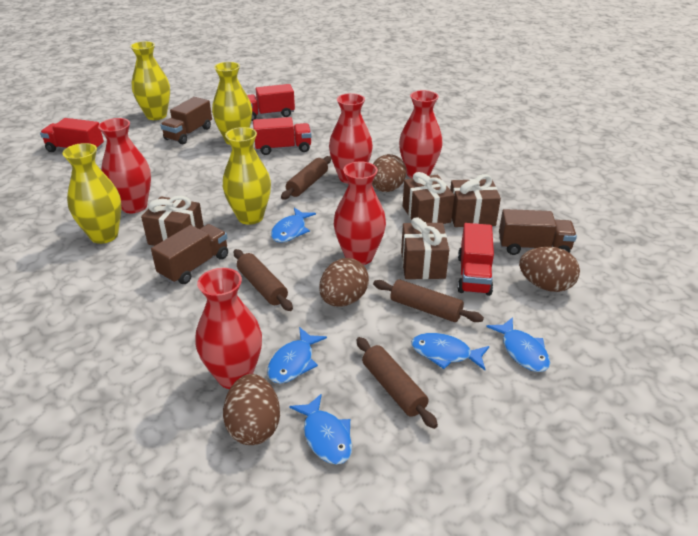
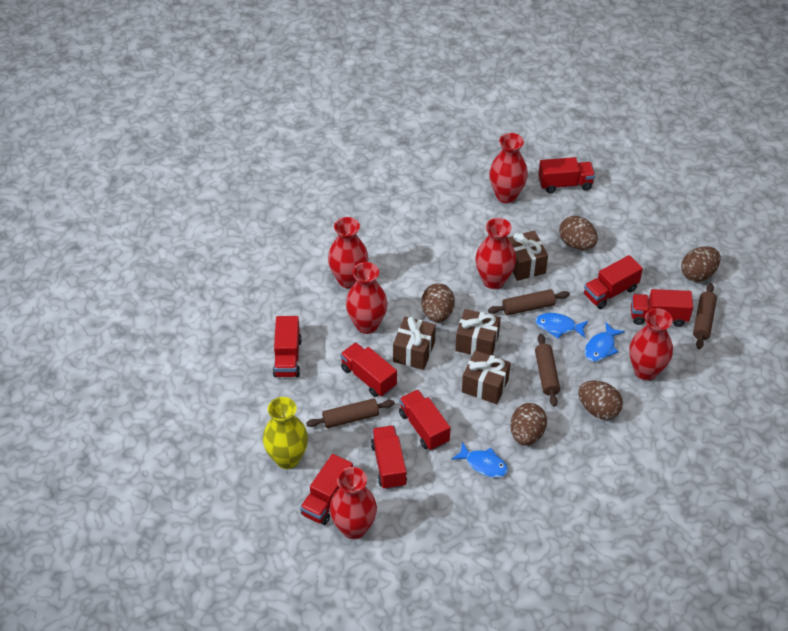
blue fish: [267,327,327,384] [271,208,316,243] [289,394,352,465] [411,333,489,370] [486,317,550,372] = 5 -> [451,442,508,478] [535,313,588,339] [585,322,625,362] = 3
brown egg: [223,374,280,445] [319,258,369,307] [372,154,406,192] [519,247,580,292] = 4 -> [421,283,455,323] [510,403,547,446] [559,216,598,250] [579,380,623,420] [681,246,721,282] = 5
brown truck: [151,224,228,284] [160,97,212,144] [499,209,577,255] = 3 -> none = 0
red truck: [40,118,104,152] [247,84,295,121] [253,117,312,155] [458,223,494,296] = 4 -> [273,316,302,377] [300,454,353,525] [340,342,397,397] [370,425,407,490] [399,390,450,451] [538,157,595,193] [584,255,643,309] [631,289,693,327] = 8
red vase: [98,118,151,213] [196,268,262,389] [329,93,373,184] [334,162,386,265] [399,90,443,178] = 5 -> [328,217,369,288] [330,467,377,539] [346,262,388,334] [475,218,516,289] [489,133,528,203] [629,308,673,381] = 6
yellow vase: [62,143,122,244] [130,41,170,120] [212,62,252,145] [223,127,271,225] = 4 -> [263,397,308,469] = 1

